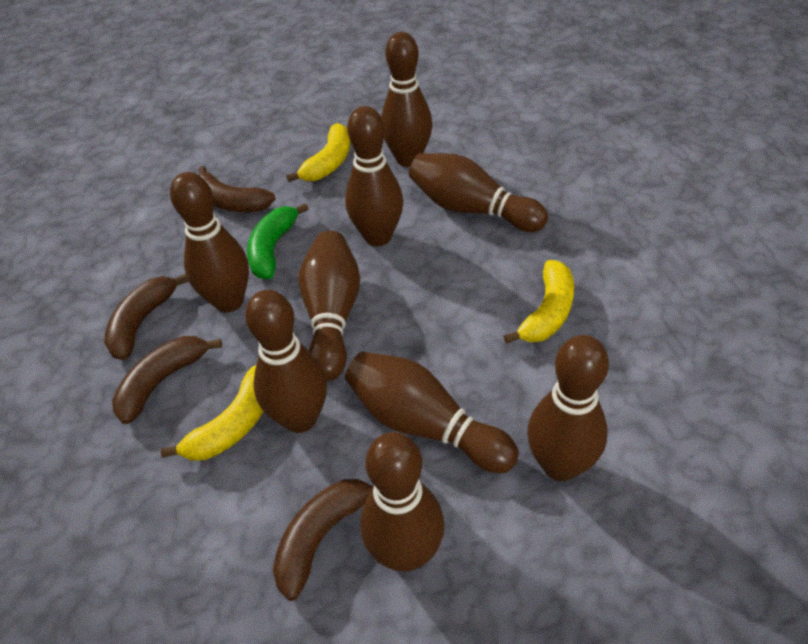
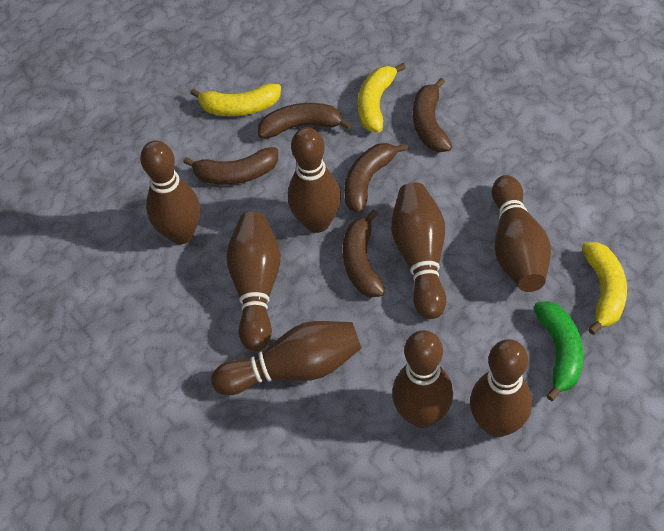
brown banana: [104,274,188,360] [112,336,222,424] [199,166,276,212] [273,479,374,601] = 4 -> [183,147,278,185] [258,103,352,138] [343,209,385,297] [344,143,408,213] [413,78,452,152] = 5
brown bowling pin: [170,172,249,312] [245,290,327,433] [299,231,360,381] [345,106,403,246] [345,351,519,473] [360,432,445,572] [381,32,432,167] [409,153,548,232] [527,335,609,481] = 9 -> [140,140,200,244] [211,321,361,395] [226,212,281,351] [288,127,341,233] [391,182,446,319] [392,330,453,428] [470,339,532,437] [492,175,551,292] = 8

